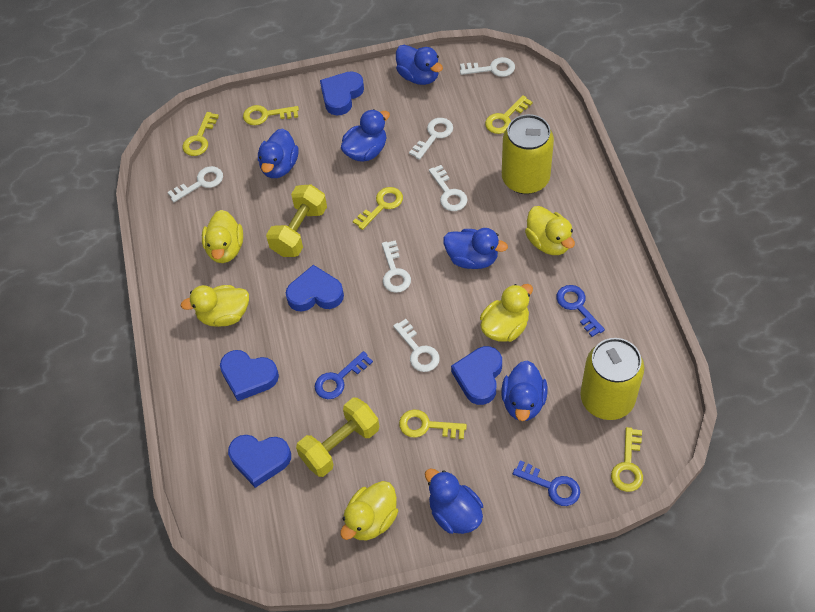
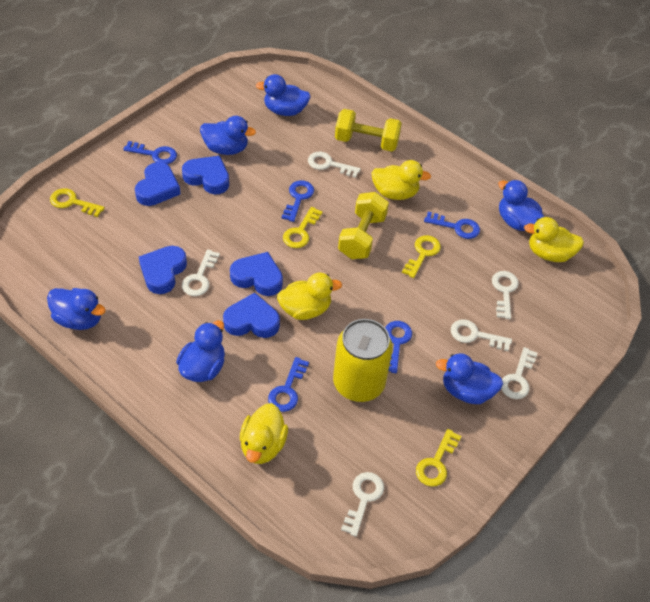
blue key: [315,351,373,399] [513,460,580,506] [556,285,605,337] = 3 -> [123,141,177,164] [268,357,309,412] [282,180,314,222] [385,321,412,373] [424,212,480,239] = 5
yellow can: [502,114,554,194] [580,338,644,420] = 2 -> [333,319,393,402] = 1
yellow duck: [180,285,249,327] [202,210,243,263] [340,481,398,540] [480,284,533,342] [525,206,575,255] = 5 -> [240,403,288,464] [277,273,342,320] [371,160,431,200] [524,217,584,262] = 4
yellow key: [183,112,219,156] [243,105,299,125] [353,187,403,230] [399,409,467,439] [485,95,533,134] [611,427,643,492] = 6 -> [50,188,105,217] [283,207,323,248] [402,235,441,278] [416,429,461,487] = 4

